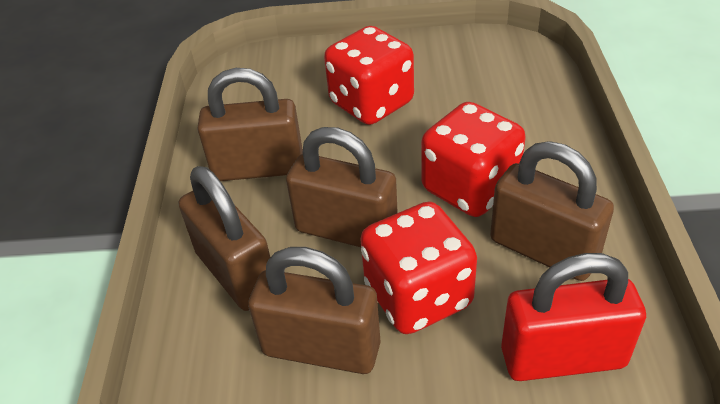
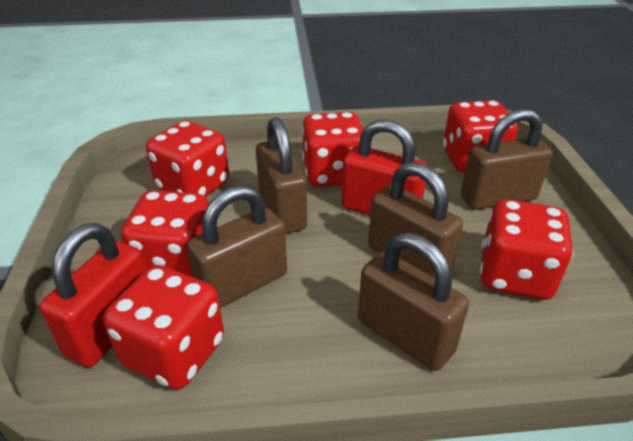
red dice: [324,26,414,125] [360,202,477,334] [421,102,526,217] = 3 -> [103,265,224,390] [121,190,209,277] [146,121,229,197] [302,112,363,187] [443,100,518,172] [480,199,574,300] = 6
red padlock: [501,253,646,381] = 1 -> [39,223,146,367] [342,119,427,215] = 2

